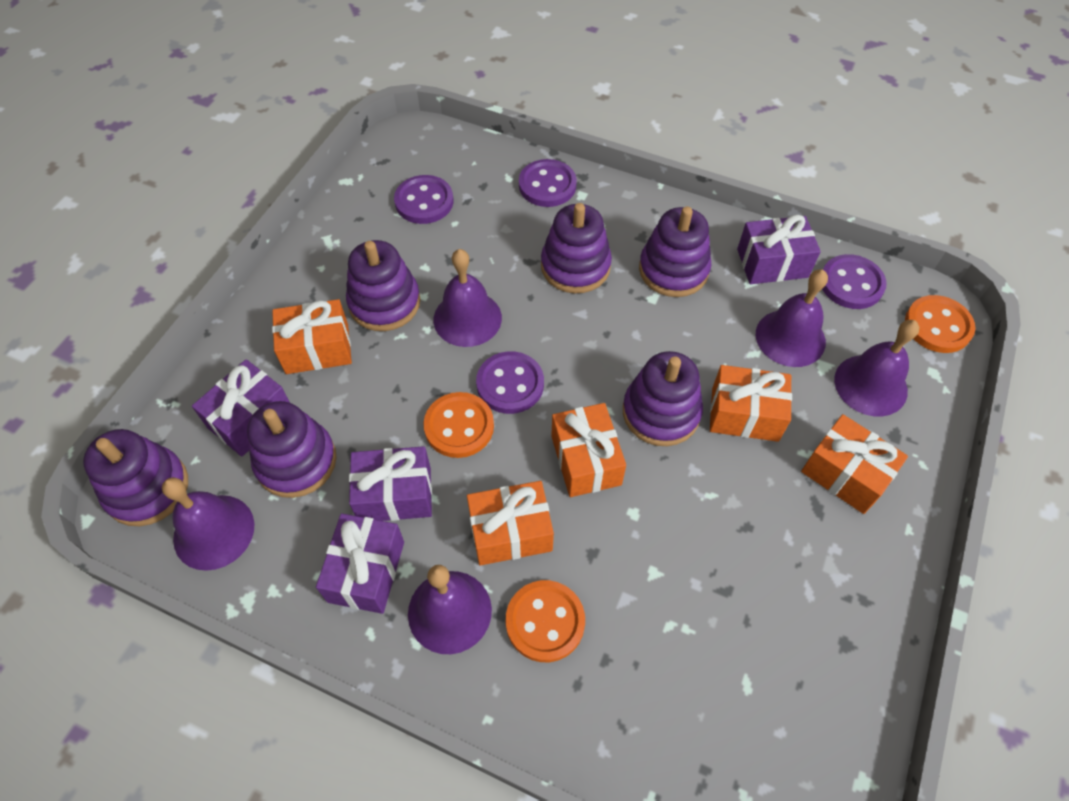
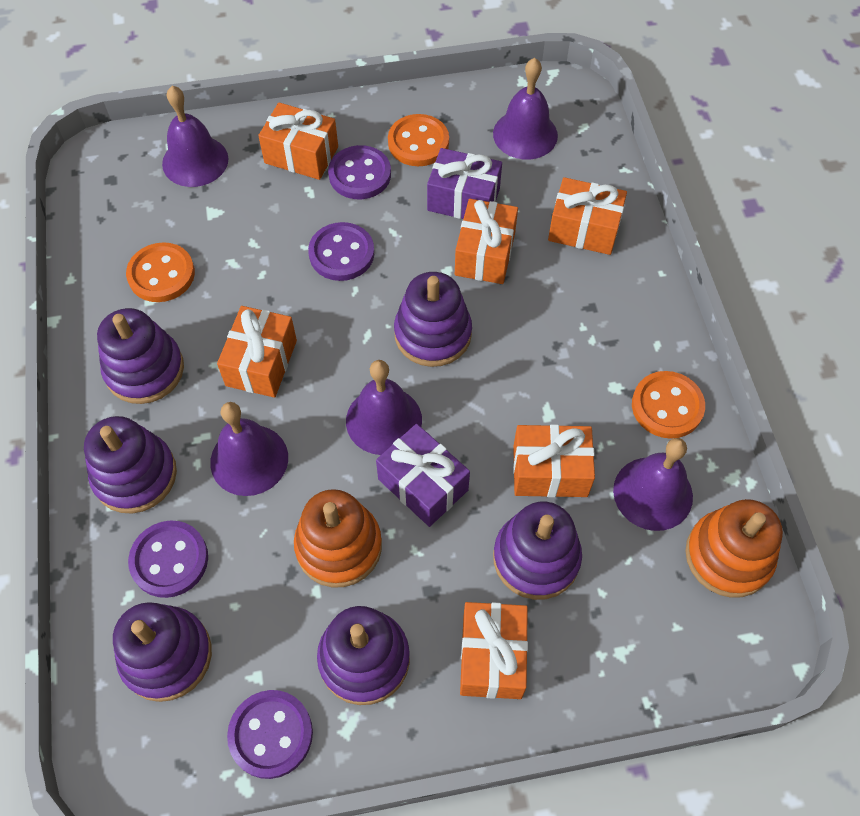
orange gift: [272,299,352,374] [467,481,554,565] [551,403,626,497] [710,365,792,442] [801,414,908,514] = 5 -> [217,306,297,398] [258,102,338,180] [455,199,518,284] [460,602,528,699] [513,425,595,497] [548,177,627,255] = 6
orange stacking toy: none = 0 -> [294,489,382,588] [685,499,783,598] = 2
purple gift: [192,359,290,456] [316,513,404,614] [349,446,432,521] [737,215,821,284] = 4 -> [376,424,470,527] [427,148,502,219] = 2

